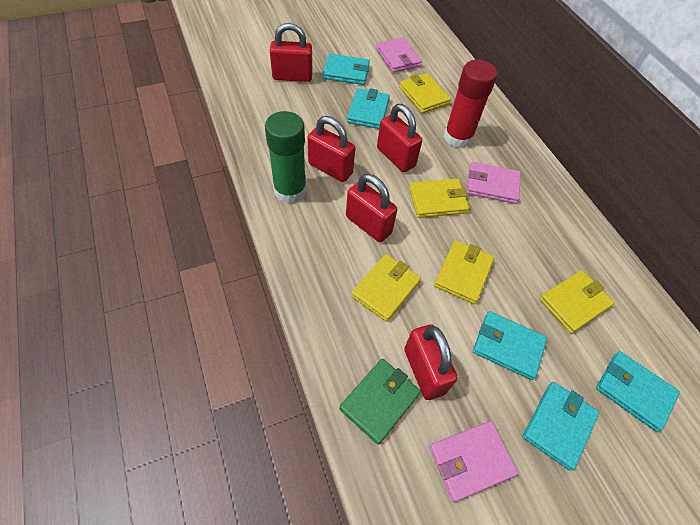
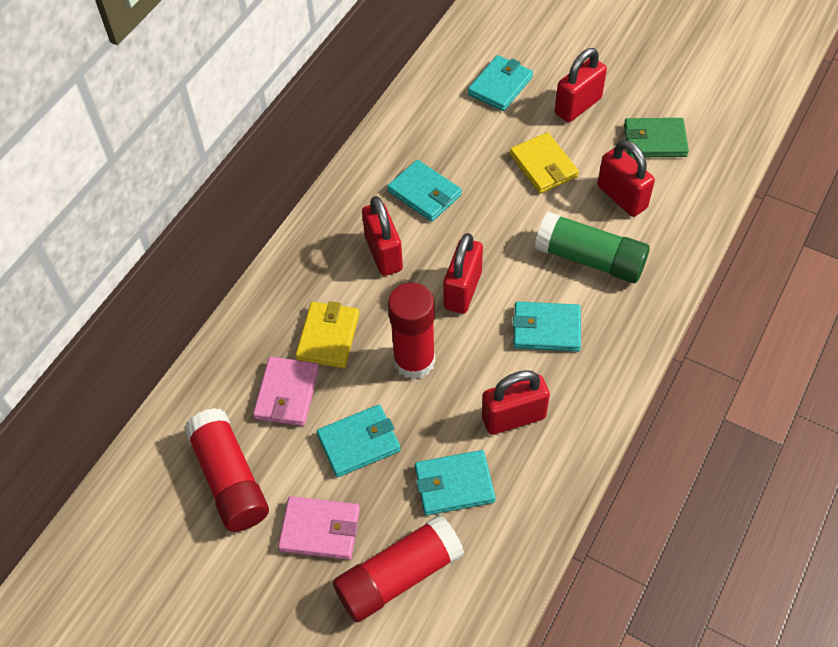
pink wallet: [376,37,422,72] [429,421,518,502] [467,162,521,204] = 3 -> [253,357,319,426] [278,496,360,560] = 2
red glue stick: [444,60,497,148] = 1 -> [184,408,269,532] [333,515,464,622] [388,283,435,379] = 3
yellow wallet: [351,254,421,322] [399,73,451,113] [409,179,469,218] [434,240,494,304] [539,270,614,333] = 5 -> [295,301,359,368] [510,132,579,194] = 2

